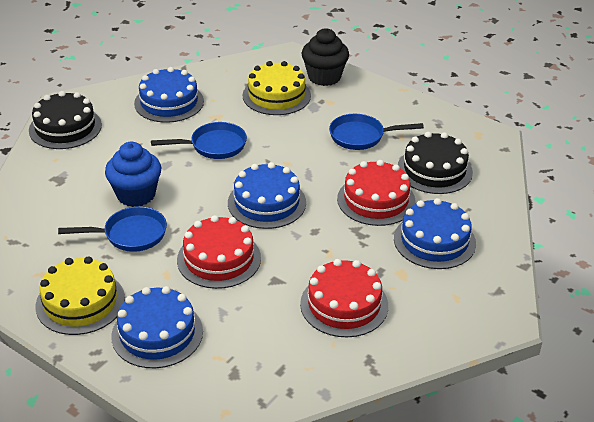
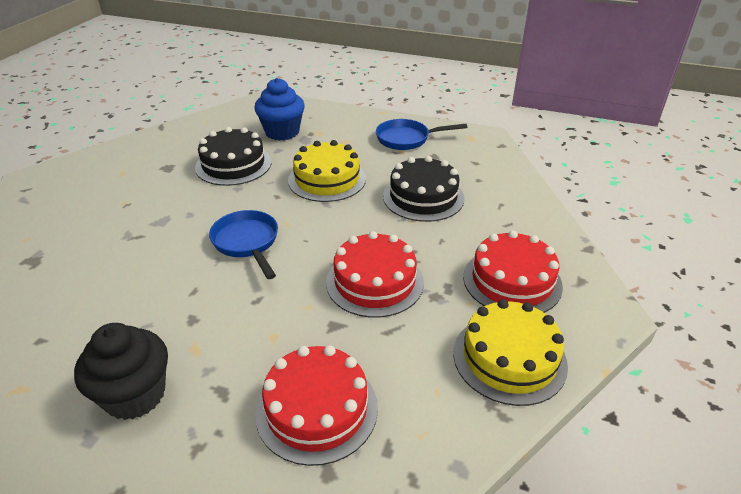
blue cake: [111,286,203,368] [134,67,204,123] [228,162,306,229] [394,198,476,269] = 4 -> none = 0
blue pan: [58,206,167,252] [151,122,247,159] [329,114,424,150] = 3 -> [209,210,278,279] [376,119,467,150] = 2

